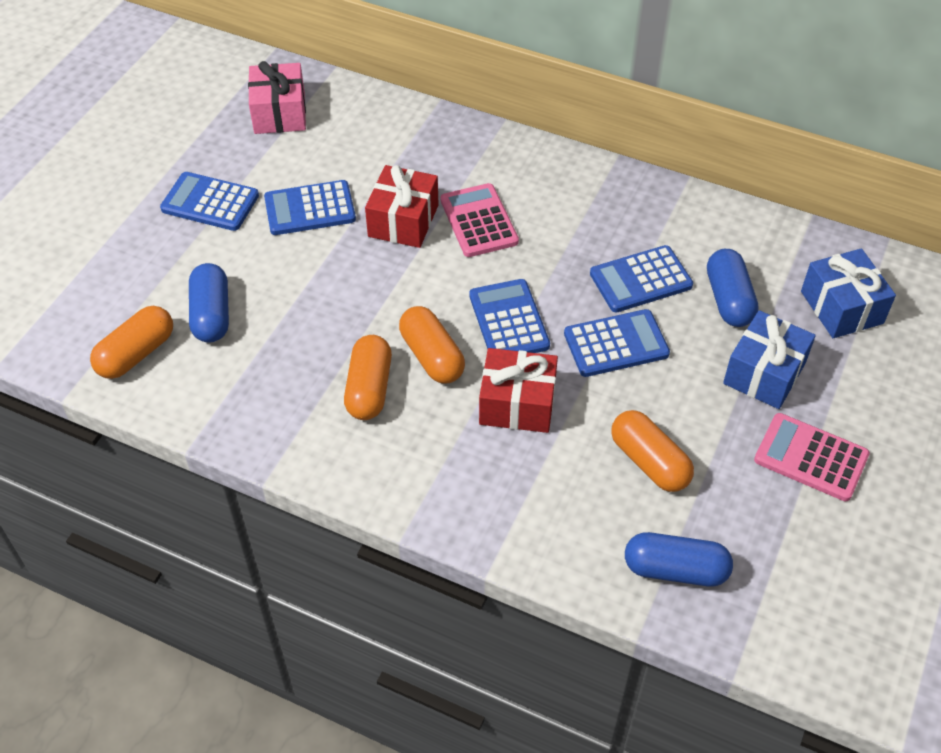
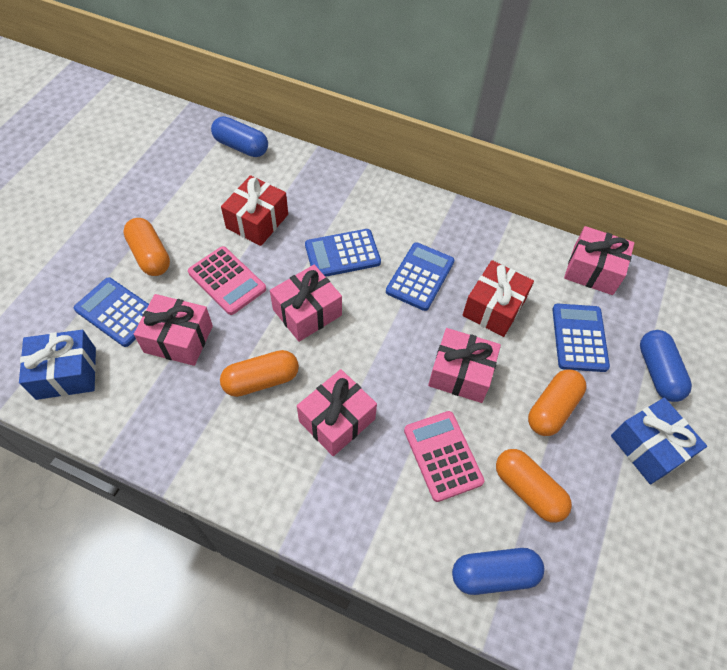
blue calculator: [160,172,259,231] [264,180,356,235] [469,279,550,353] [564,309,670,377] [590,245,693,312] = 5 -> [74,277,149,347] [305,229,381,277] [386,242,454,311] [552,304,610,372] = 4
pink gift: [248,61,306,134] = 1 -> [134,294,213,366] [270,265,342,342] [297,369,377,456] [428,328,501,403] [564,226,635,295] = 5

